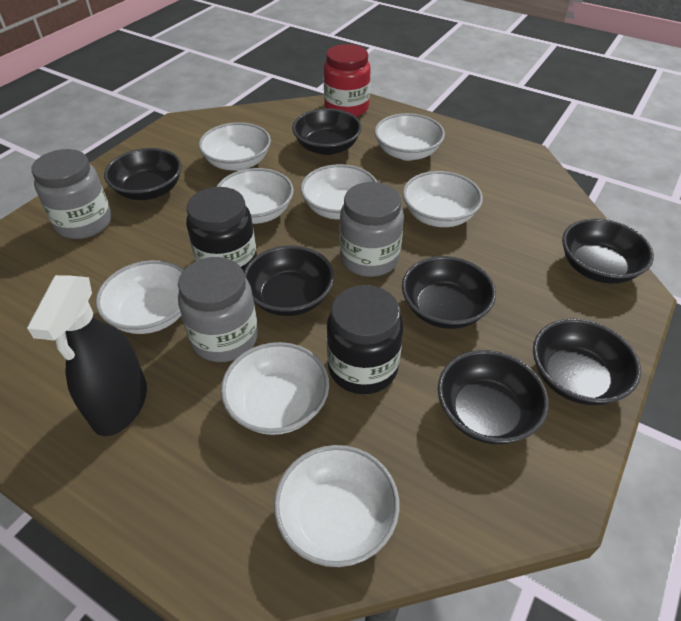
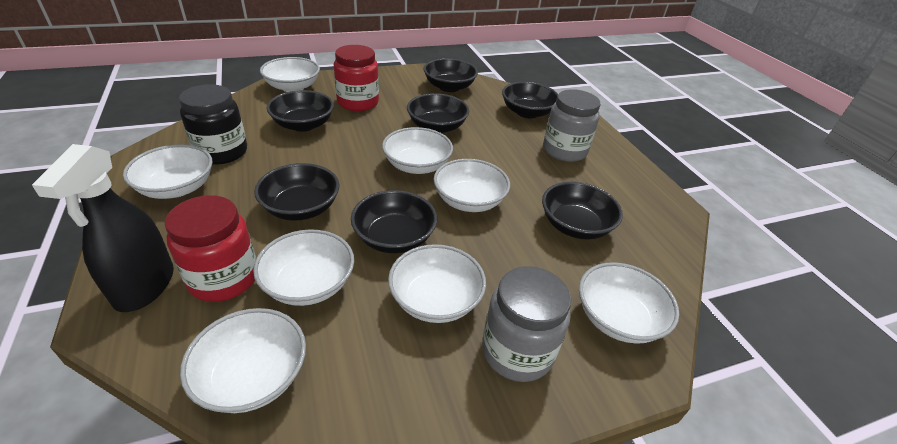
black jar: [186,187,257,272] [327,285,403,394] = 2 -> [179,84,247,165] = 1
grey jar: [31,149,112,239] [178,257,258,362] [340,182,404,277] = 3 -> [482,266,571,382] [543,89,601,162] = 2
red jar: [324,44,371,117] = 1 -> [165,195,256,302] [334,45,379,111] = 2

